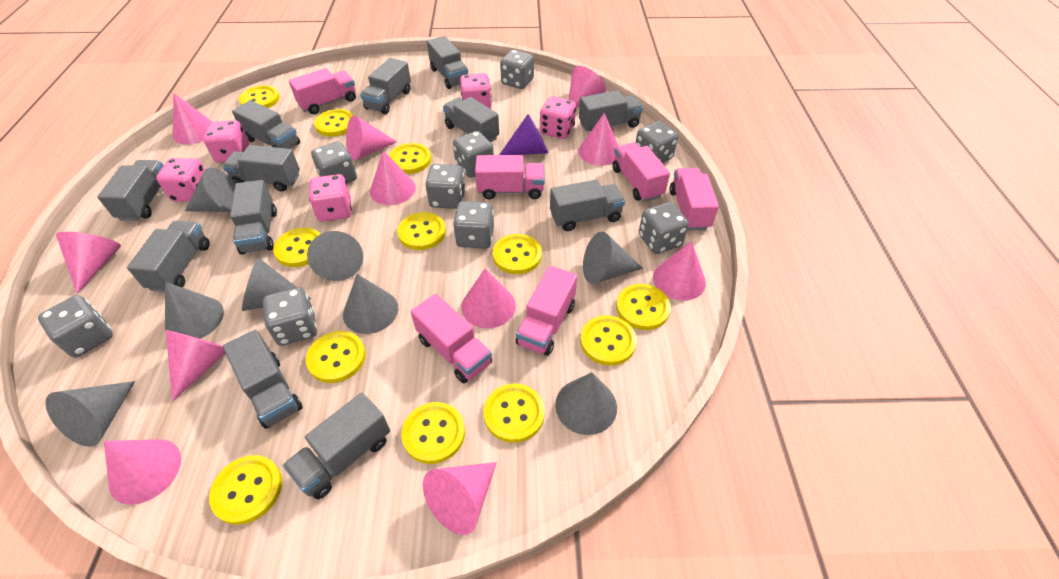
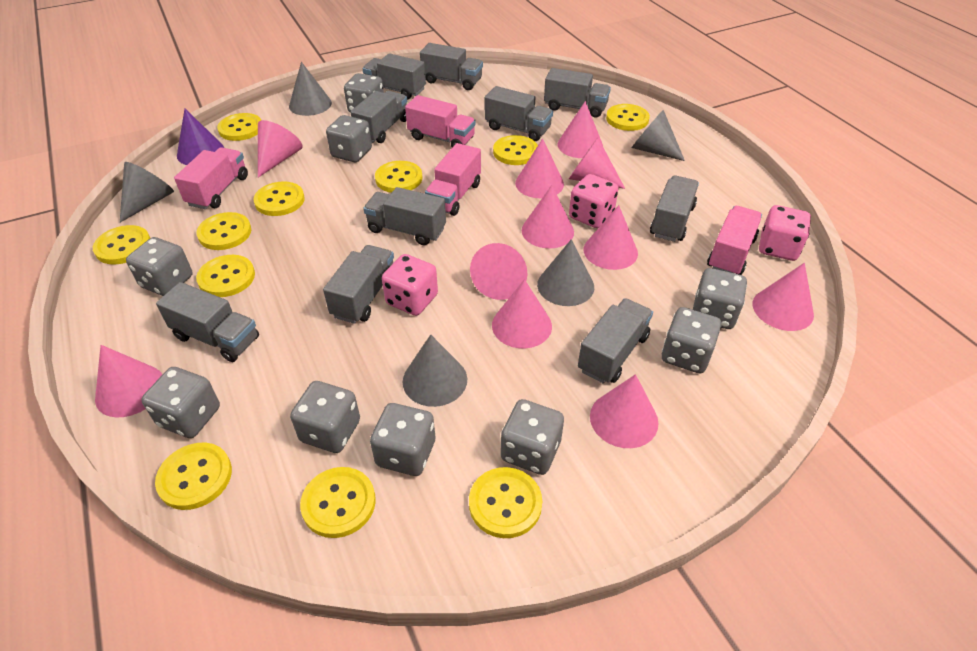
grey cone: [45,381,135,447] [165,282,224,339] [185,168,236,212] [242,258,311,311] [307,231,363,281] [343,274,398,334] [555,372,617,435] [583,231,643,284] = 8 -> [120,162,174,222] [289,62,332,116] [403,335,467,407] [537,239,594,306] [631,110,685,161] = 5
grey truck: [97,160,164,221] [127,221,210,292] [222,145,300,192] [223,330,303,429] [230,180,277,255] [232,100,300,149] [283,393,390,500] [360,58,411,114] [427,36,468,89] [443,97,499,142] [550,180,625,231] [579,90,643,132] = 12 -> [156,282,259,362] [323,245,394,324] [350,91,407,143] [362,53,426,100] [363,187,446,245] [420,43,483,90] [485,86,553,141] [544,68,611,118] [578,298,653,384] [650,176,699,242] = 10
pink dice: [156,158,205,202] [203,120,250,163] [309,174,352,222] [460,73,492,109] [540,96,576,139] = 5 -> [382,254,438,316] [569,174,619,228] [759,205,811,261] = 3
pink truck: [289,68,356,114] [411,294,492,384] [475,155,545,199] [516,266,577,356] [612,142,670,202] [670,168,719,230] = 6 -> [174,147,248,209] [405,95,476,148] [425,143,481,216] [707,206,762,275] = 4
yellow button: [209,455,282,525] [239,85,280,108] [273,227,321,267] [306,331,366,383] [314,109,353,137] [388,143,431,174] [397,212,446,250] [401,402,465,464] [483,383,545,443] [492,234,542,274] [580,315,637,366] [616,284,671,330] = 12 -> [93,225,150,265] [155,443,232,510] [196,212,251,250] [196,255,255,297] [217,113,262,141] [253,181,305,216] [300,467,376,538] [375,161,423,193] [469,467,542,538] [493,135,538,165] [606,104,650,131] = 11

